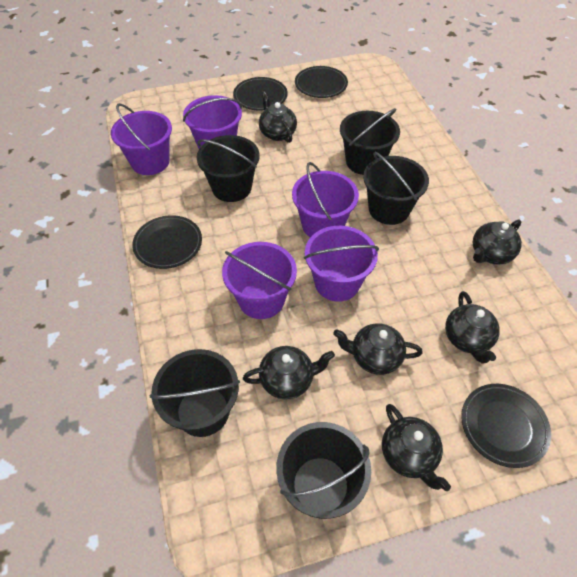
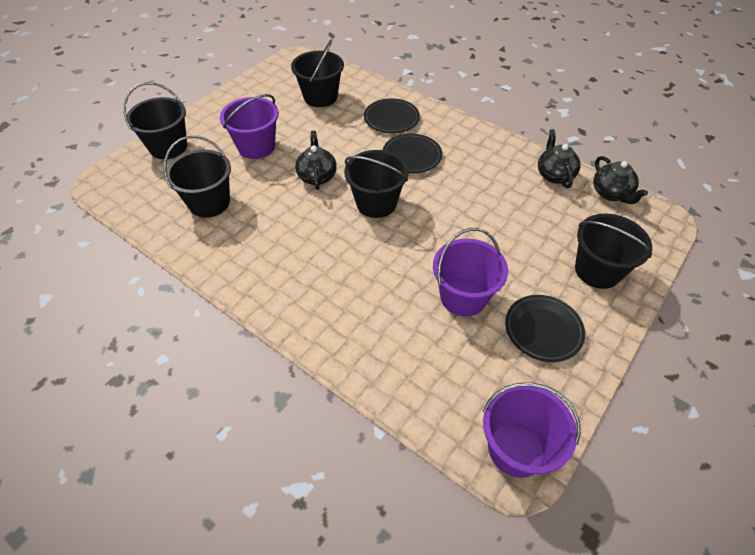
black plate: [132,215,202,269] [233,77,288,111] [295,66,348,98] [461,384,551,468] = 4 -> [364,99,420,133] [383,134,442,173] [505,295,585,362] = 3
black teapot: [243,346,335,400] [259,91,297,143] [333,323,423,375] [382,404,451,491] [445,291,500,364] [473,220,522,265] = 6 -> [295,131,337,190] [538,129,581,188] [593,156,648,204] = 3
purple bucket: [111,103,172,175] [183,95,242,149] [222,242,297,319] [292,162,359,237] [304,226,379,302] = 5 -> [220,94,279,159] [433,228,508,317] [483,382,581,478] = 3

